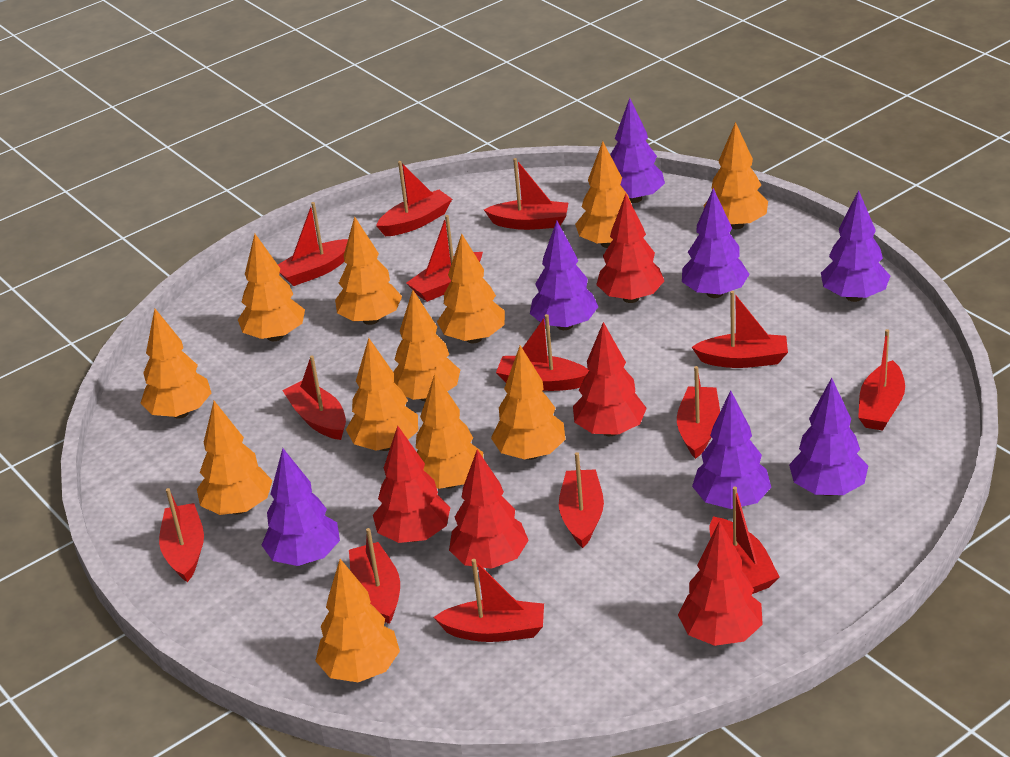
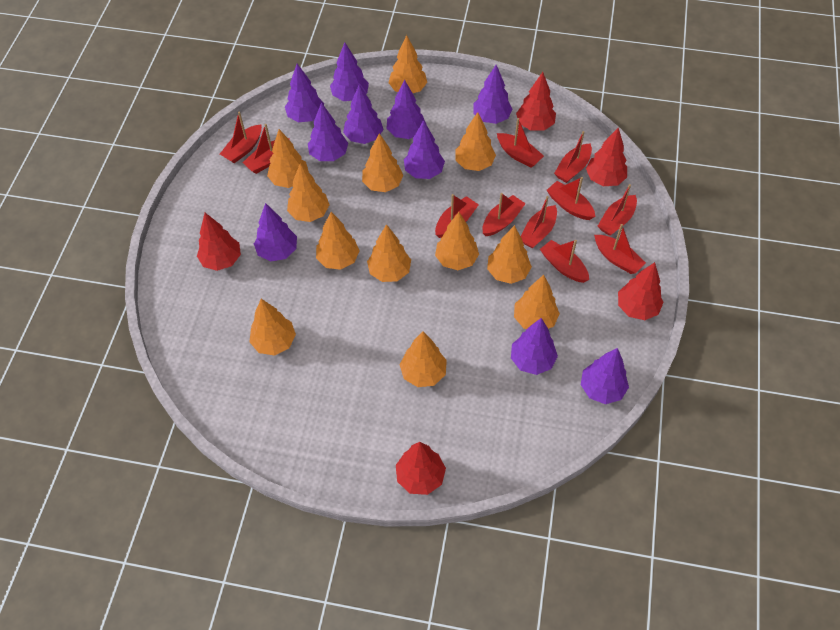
purple tree: [262,448,340,566] [530,221,598,330] [610,98,665,203] [682,188,750,298] [692,390,771,509] [789,378,868,496] [821,190,890,302] = 7 -> [254,203,297,262] [285,64,324,122] [308,102,348,161] [330,42,369,101] [343,85,384,144] [387,80,426,139] [404,120,445,179] [473,65,513,124] [511,318,558,375] [581,348,629,404] = 10
red boat: [159,488,204,582] [278,202,348,286] [282,356,346,440] [349,528,400,624] [376,161,452,236] [406,215,483,302] [433,559,544,642] [484,158,568,230] [496,314,589,391] [559,452,604,548] [677,366,720,459] [692,291,788,368] [710,487,780,594] [858,329,905,430] = 14 -> [220,112,262,163] [242,124,290,174] [435,194,479,238] [482,193,526,236] [497,118,544,167] [521,196,557,248] [540,240,589,283] [547,177,595,220] [554,131,592,183] [594,224,646,274] [598,184,637,236] = 11

